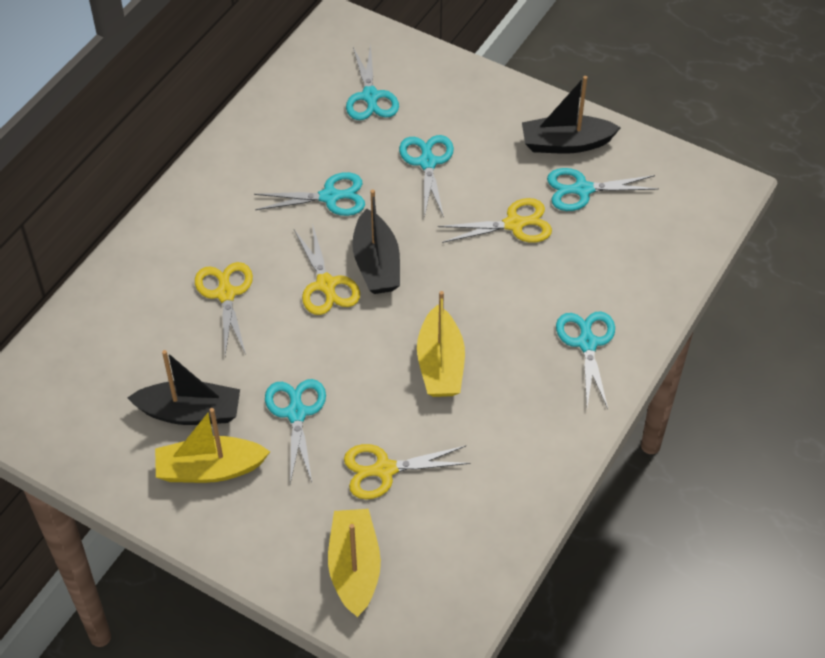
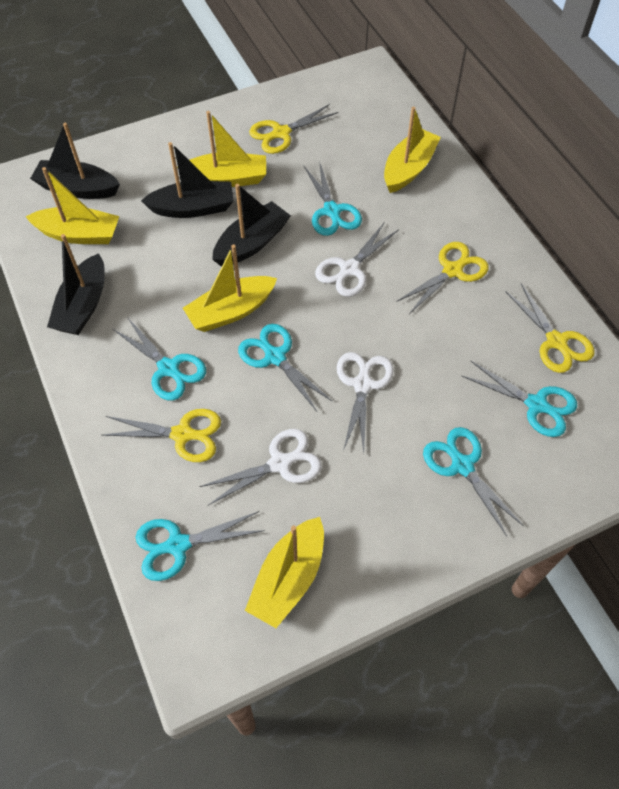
black boat: [127,350,240,425] [352,189,400,294] [522,76,621,154] = 3 -> [30,123,120,199] [47,234,105,335] [141,142,233,218] [212,184,291,267] = 4
white scissors: none = 0 -> [199,429,322,505] [315,222,399,297] [337,352,393,453] = 3
yellow boat: [155,408,270,483] [328,509,381,617] [417,291,465,397] = 3 -> [25,167,119,244] [177,111,266,187] [183,244,277,332] [245,517,324,628] [384,107,441,193] = 5

